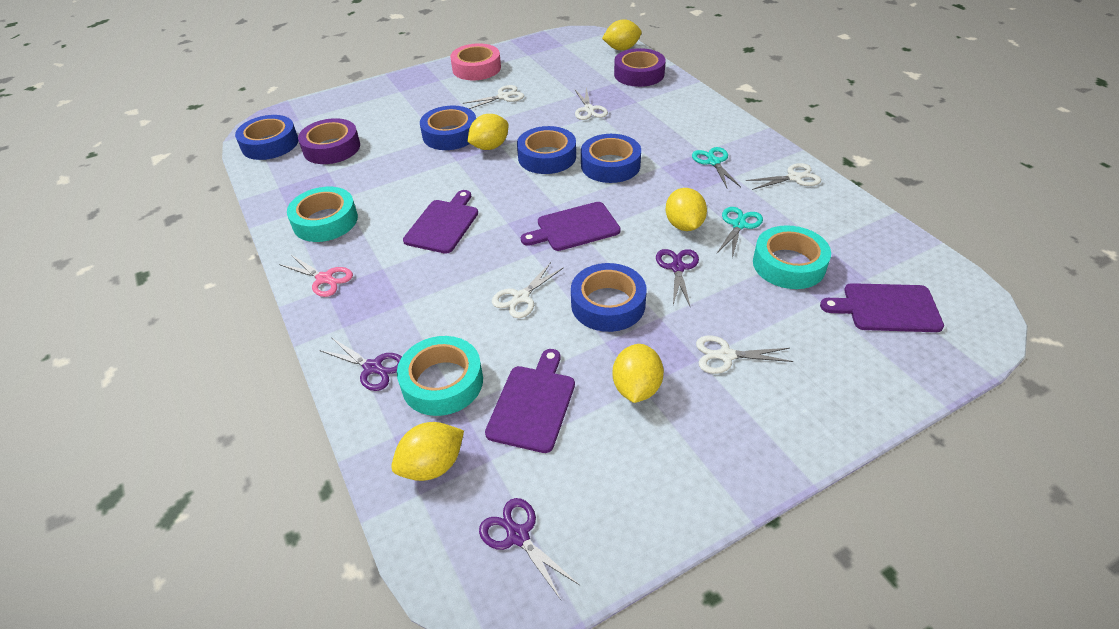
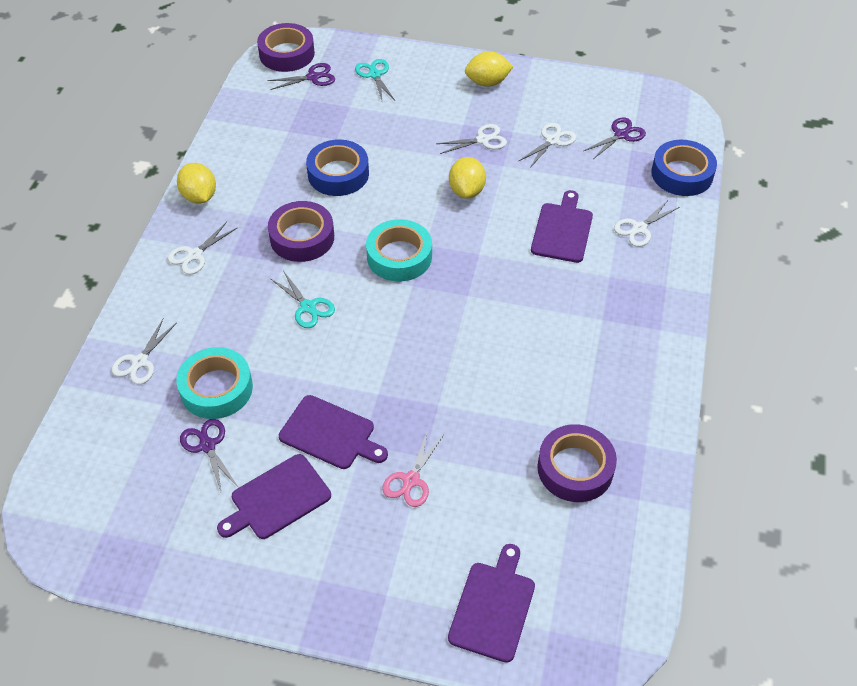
blue tape: [235,115,298,160] [420,106,476,150] [517,126,576,174] [571,263,647,332] [581,134,641,183] = 5 -> [306,139,369,196] [651,140,717,196] = 2
pink tape: [450,43,501,80] = 1 -> none = 0
purple tape: [298,118,360,164] [614,48,666,87] = 2 -> [257,23,315,72] [268,201,334,262] [537,424,617,502] = 3
turquoise tape: [287,187,358,242] [397,336,483,416] [753,225,831,289] = 3 -> [177,347,253,419] [366,219,432,282] = 2
yellow lemon: [391,422,464,481] [467,114,509,150] [602,19,642,50] [612,344,664,403] [666,188,707,231] = 5 -> [177,163,216,204] [449,157,486,199] [465,51,514,87] = 3

